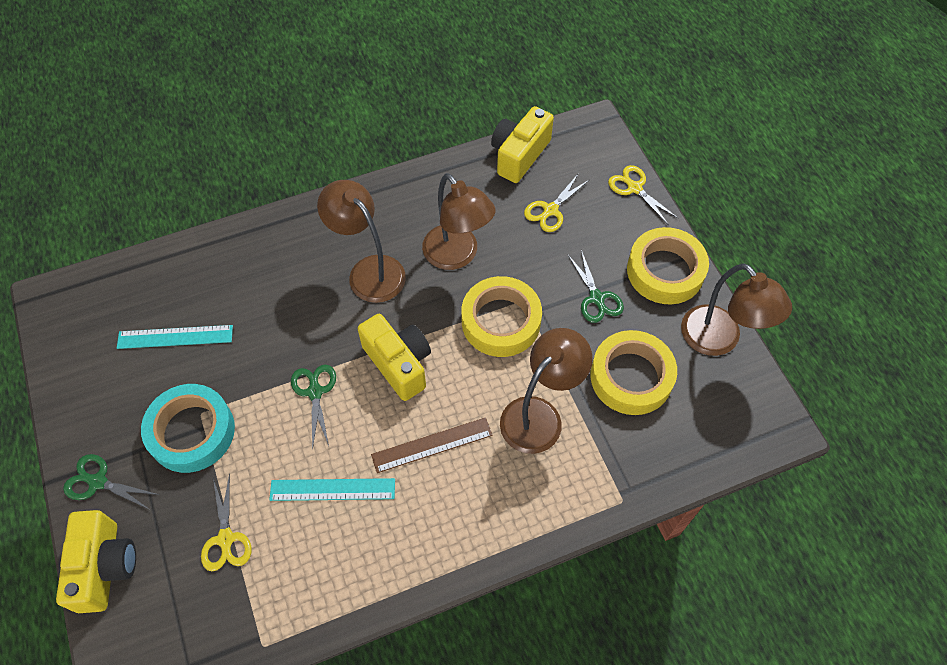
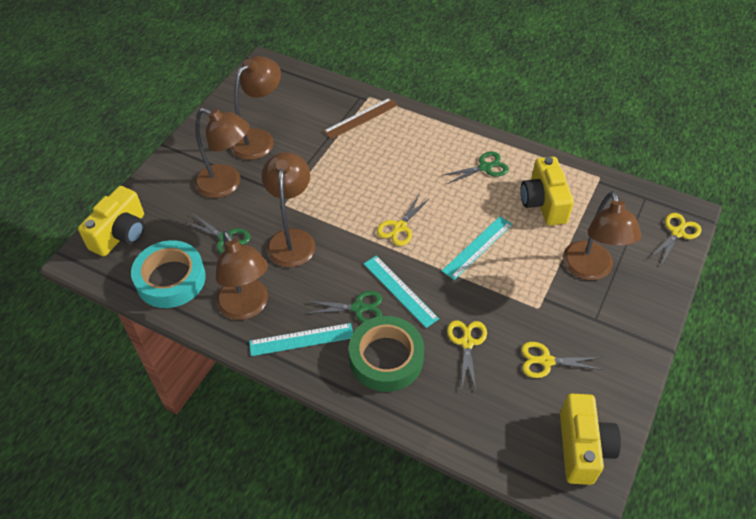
brown lamp: [317,180,406,303] [422,173,496,270] [500,328,593,454] [681,263,792,356] = 4 -> [194,108,249,198] [216,231,268,320] [230,56,281,160] [262,152,316,267] [563,191,641,280] = 5
green tape: none = 0 -> [349,316,424,392] = 1
turquoise ruler: [117,325,233,349] [269,478,395,501] = 2 -> [249,323,353,356] [364,256,439,328] [442,216,512,280] = 3
yellow scissors: [201,473,251,571] [524,173,589,232] [608,165,678,225] = 3 -> [377,193,430,246] [447,320,487,390] [521,342,604,378] [649,213,701,265] = 4
yellow tape: [461,276,542,357] [590,330,677,415] [627,227,709,304] = 3 -> none = 0

